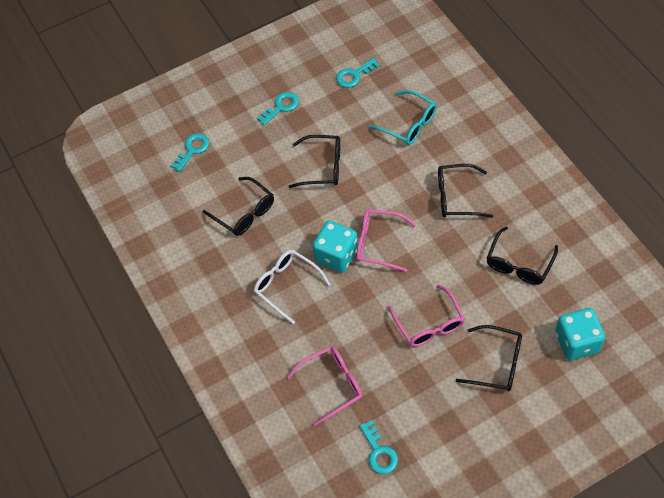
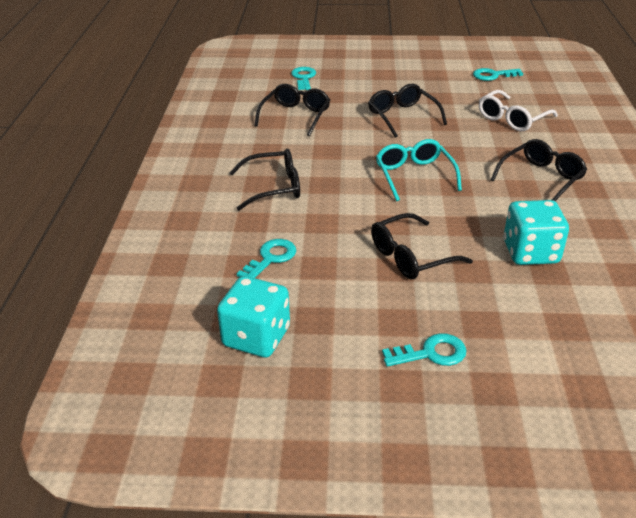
pink glasses: [287,346,362,426] [356,209,416,272] [388,285,465,347] = 3 -> none = 0

